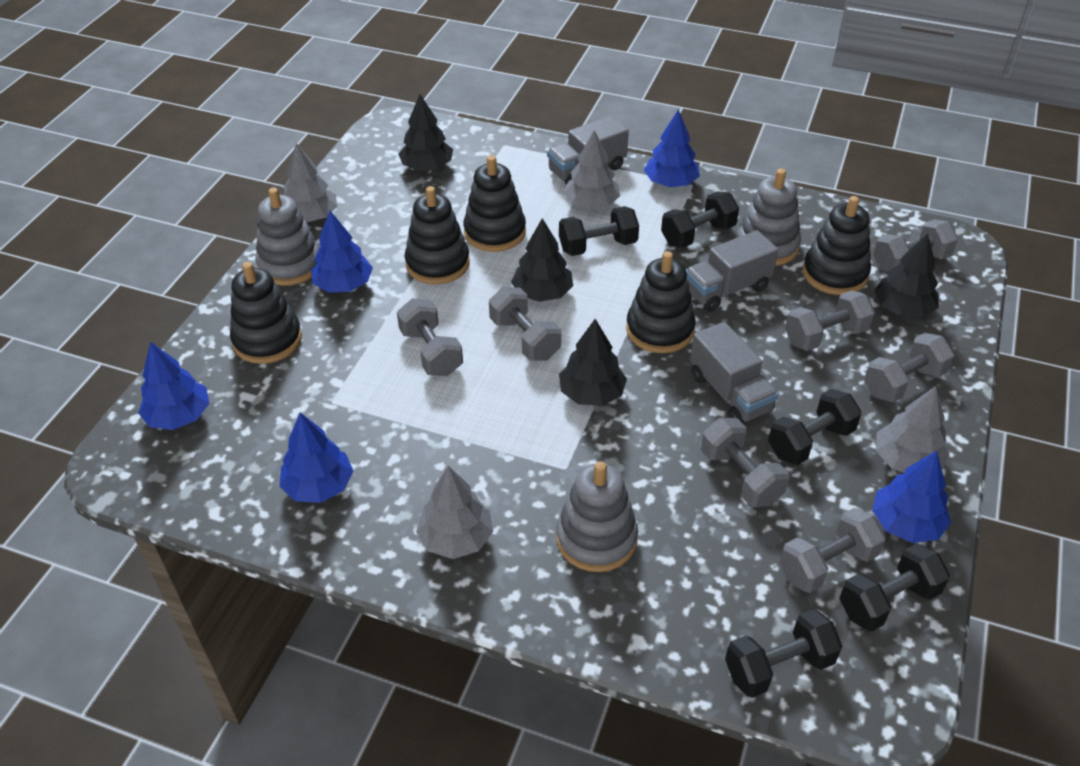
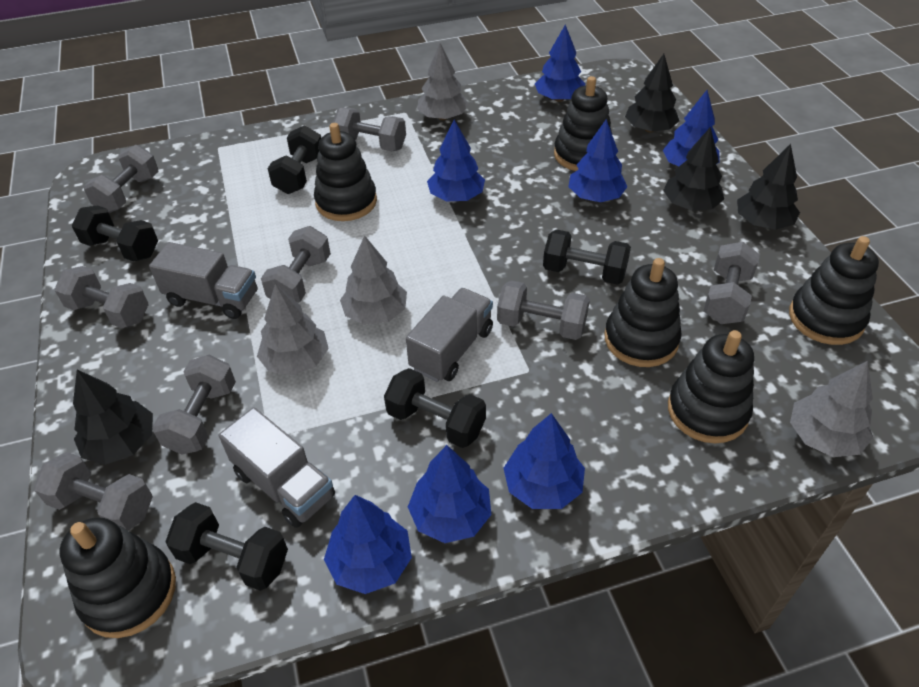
black stacking toy: [230,262,302,364] [405,186,470,284] [463,155,526,252] [626,251,696,353] [803,196,871,295] = 5 -> [60,517,176,638] [314,123,377,221] [554,76,612,171] [604,258,682,367] [668,330,754,443] [789,236,879,345] = 6
blue tree: [138,342,210,430] [279,413,353,503] [311,211,373,292] [644,109,700,187] [872,450,951,543] = 5 -> [324,495,412,594] [408,445,491,543] [427,120,485,202] [503,413,585,509] [535,25,585,102] [568,119,628,202] [663,90,720,167] = 7
grey dumbbell: [397,298,463,376] [489,287,561,360] [701,418,789,507] [780,508,886,593] [785,291,875,351] [864,333,954,403] [873,220,958,273] = 7 -> [34,452,153,531] [55,266,149,328] [84,145,158,213] [152,355,236,455] [261,226,331,303] [333,108,406,151] [497,280,590,340] [704,242,760,324] = 8
grey stacking toy: [255,188,320,286] [556,461,638,572] [736,169,801,266] = 3 -> none = 0

